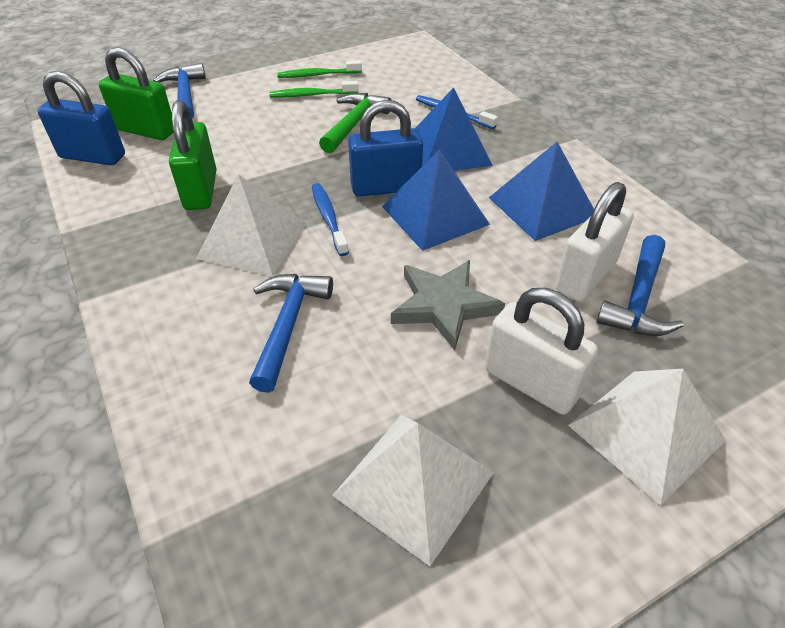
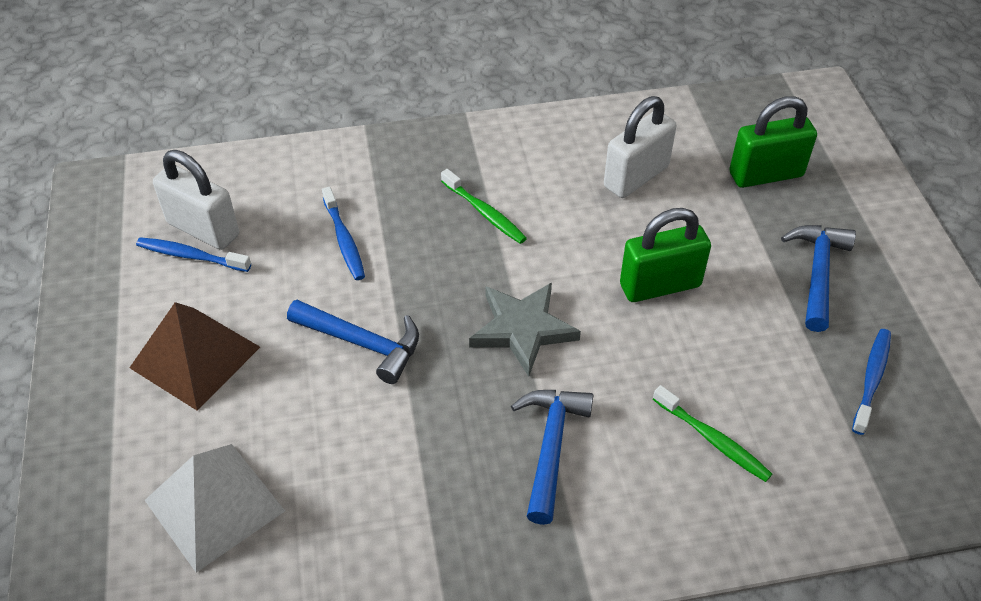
blue padlock: [37,71,125,165] [348,100,423,197] = 2 -> none = 0
blue pyramid: [382,149,490,251] [415,87,493,171] [489,142,594,241] = 3 -> none = 0
blue toothbrush: [312,183,349,256] [416,95,498,129] = 2 -> [136,237,251,272] [322,187,365,280] [852,329,891,435] = 3
brown pyramid: none = 0 -> [129,302,260,411] = 1
green hammer: [319,93,391,153] = 1 -> none = 0
white pyramid: [196,174,307,276] [332,415,494,566] [568,369,726,505] = 3 -> [145,444,285,573] = 1

